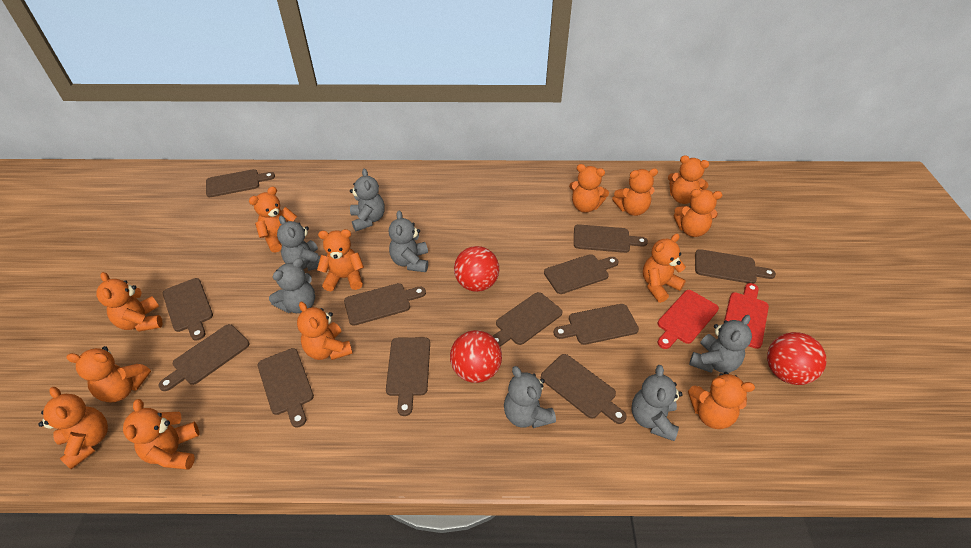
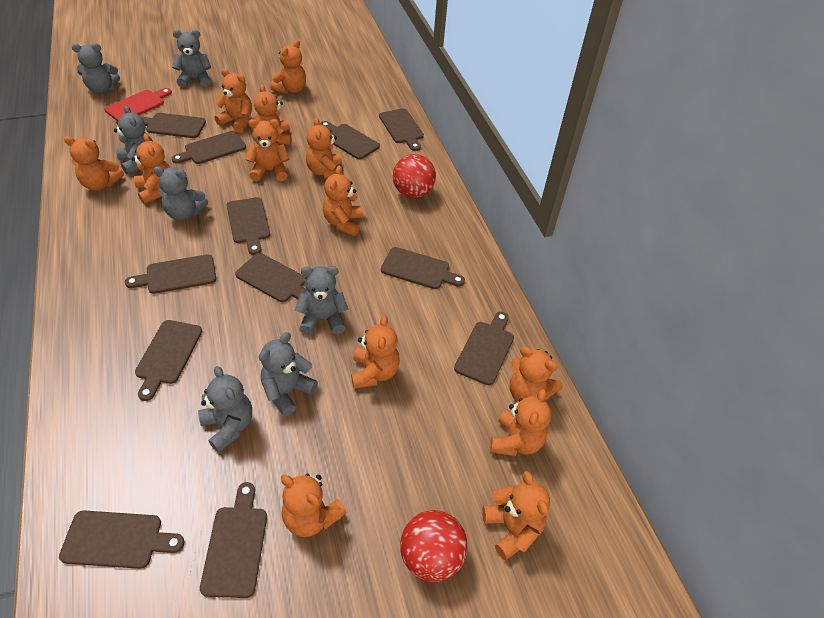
red ball: [450,330,502,383] [454,246,499,292] [767,332,826,385] = 3 -> [393,154,436,198] [400,510,468,582] = 2
red cutting board: [657,290,719,349] [724,283,769,349] = 2 -> [104,88,172,121] = 1

